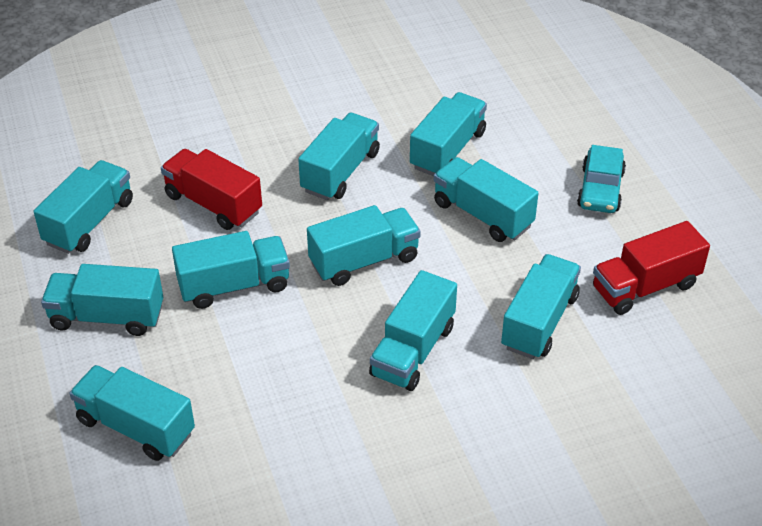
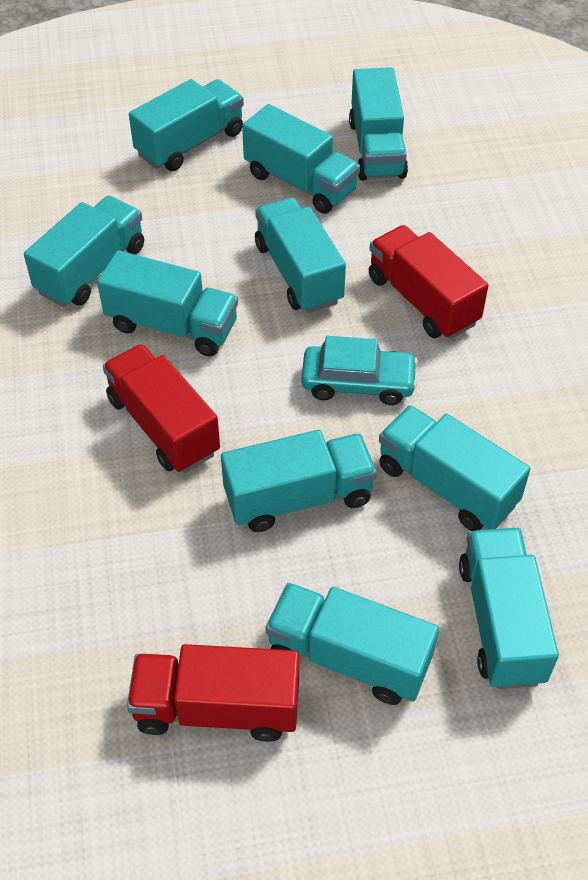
red truck: [161,149,262,230] [593,221,710,315] = 2 -> [103,344,220,473] [127,644,299,742] [369,225,488,339] = 3

